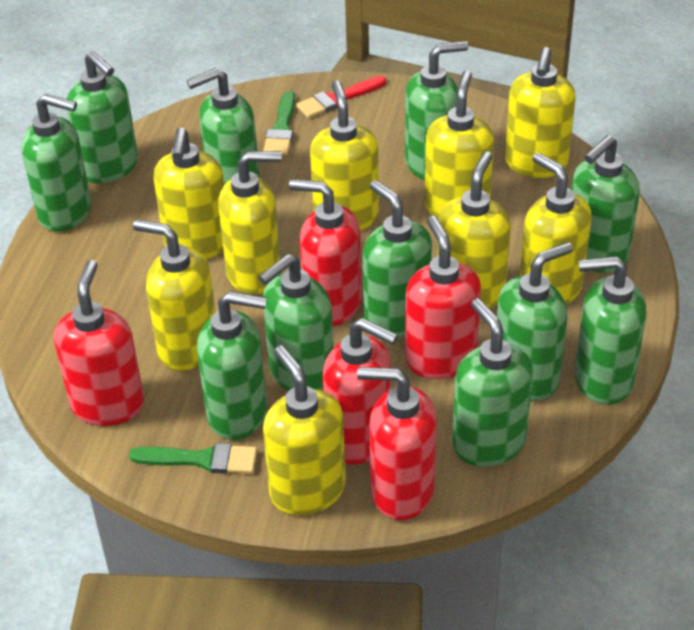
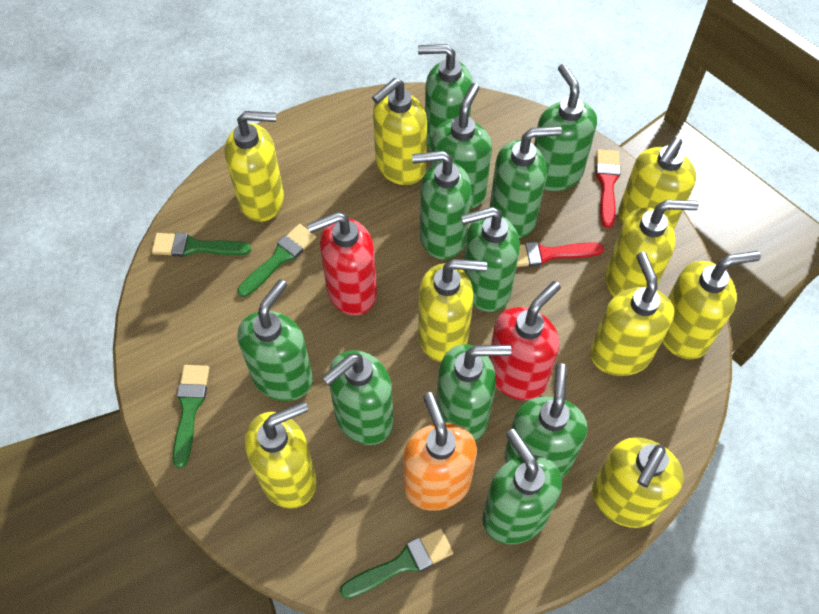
green brush: [129,443,257,474] [263,91,295,155] = 2 -> [152,233,251,257] [173,365,209,468] [237,224,316,297] [340,528,453,599] = 4
orange soap dispenser: none = 0 -> [403,392,477,511] = 1
red brush: [296,76,386,118] = 1 -> [517,242,604,267] [596,149,620,228] = 2
red soap dispenser: [54,260,144,426] [289,179,362,326] [323,318,398,465] [357,367,437,520] [405,216,481,379] = 5 -> [307,212,377,316] [489,281,561,400] = 2

